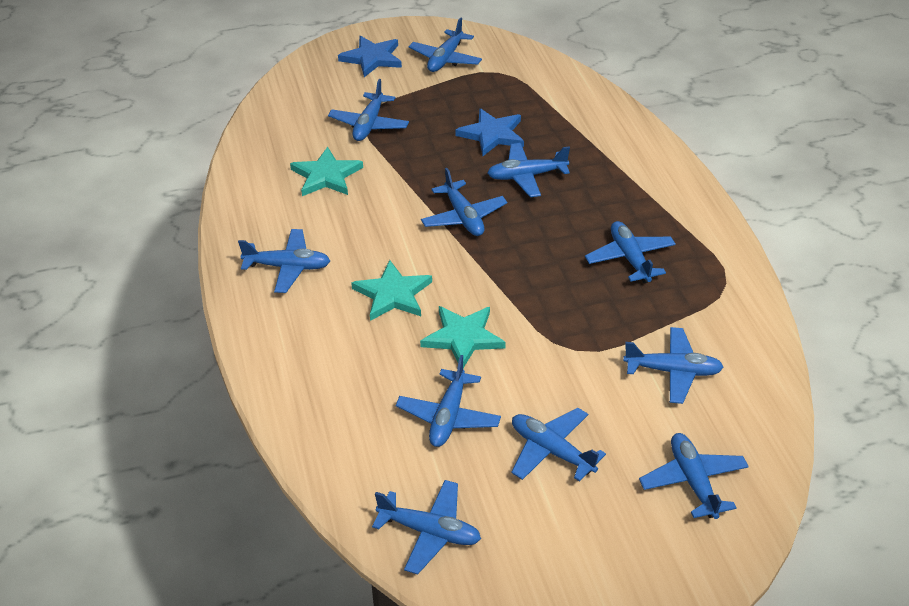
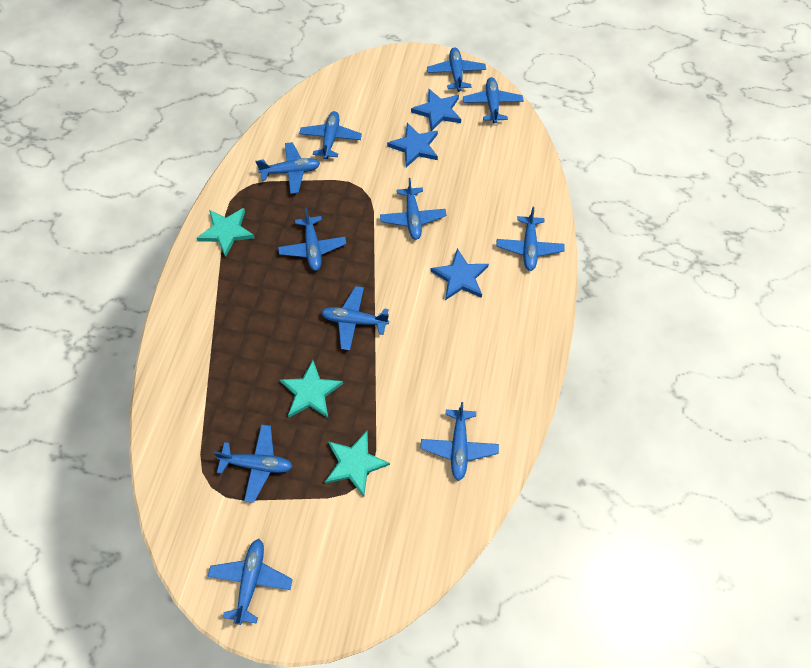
blue star: [338,36,402,77] [455,108,524,156] = 2 -> [387,123,438,168] [411,89,461,131] [431,248,489,300] = 3

